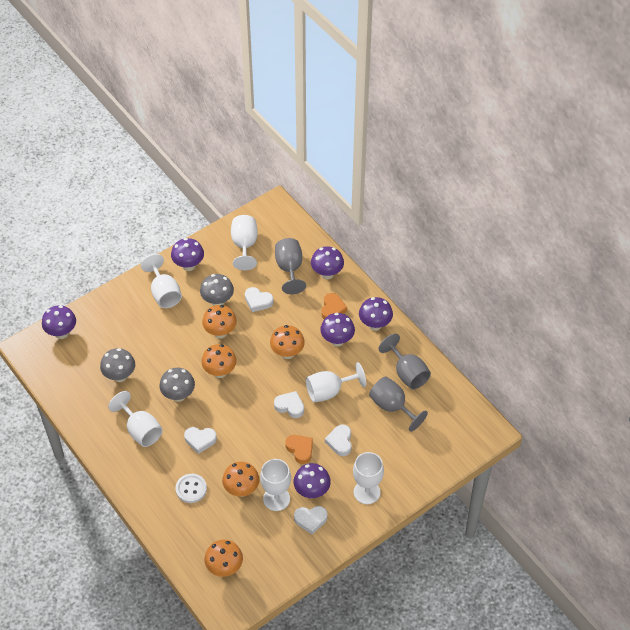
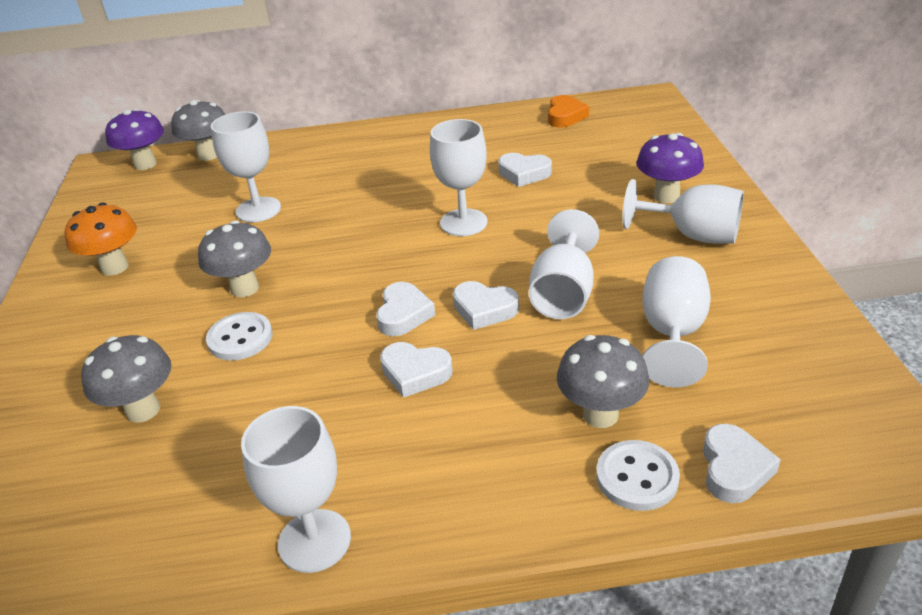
grey goblet: [275,238,306,294] [369,376,428,432] [379,334,431,389] = 3 -> none = 0
grey mushroom: [100,348,135,382] [159,368,195,402] [200,274,234,306] = 3 -> [81,335,172,423] [171,100,225,161] [198,220,271,297] [557,335,649,428] = 4
orange heart: [285,435,313,464] [322,293,347,319] = 2 -> [548,95,589,128] = 1
orange mushroom: [201,344,237,378] [202,305,237,339] [204,539,243,577] [222,462,260,497] [270,325,305,359] = 5 -> [64,202,137,276] = 1
purple mushroom: [42,305,76,339] [171,238,204,271] [293,463,331,498] [311,246,344,280] [320,313,355,347] [359,297,393,331] = 6 -> [105,109,164,170] [636,133,704,203] = 2
white button: [175,474,207,503] = 1 -> [206,312,273,360] [596,440,680,511] = 2

